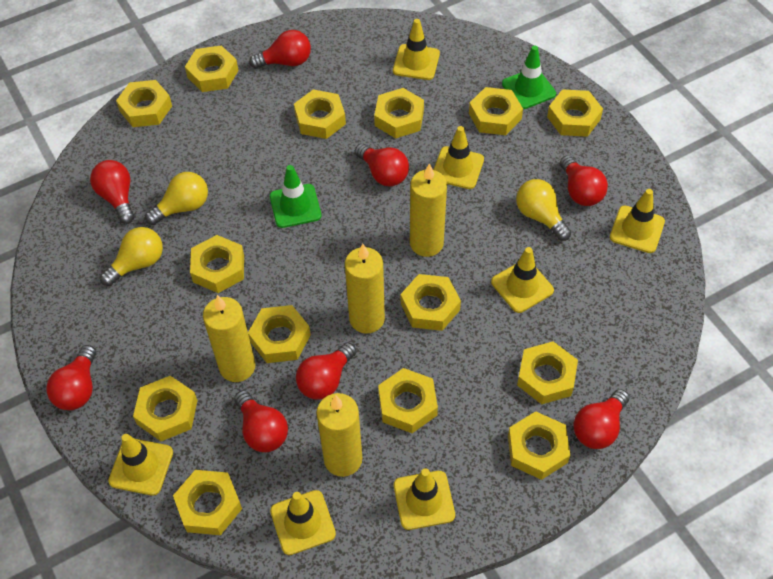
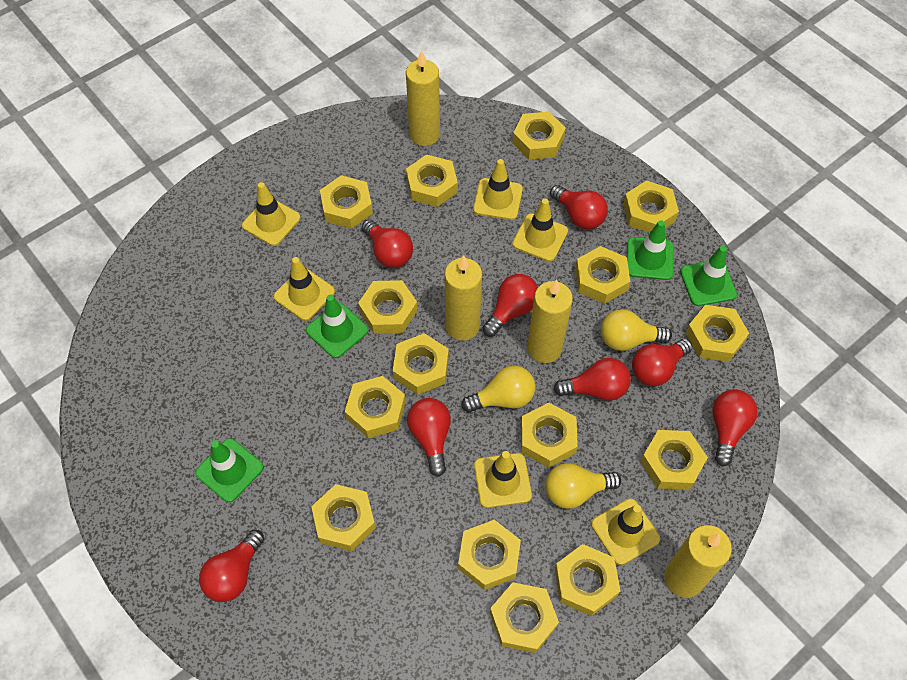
green traffic cone: [270,165,321,228] [502,46,556,109] = 2 -> [195,438,264,502] [306,294,369,358] [627,220,674,280] [680,246,737,306] = 4
yellow nut: [116,80,172,127] [133,376,198,441] [173,470,242,535] [185,45,239,92] [190,235,244,293] [248,305,311,363] [294,89,346,139] [374,88,424,138] [378,368,438,433] [401,274,461,331] [469,87,523,135] [508,411,570,480] [517,341,578,404] [547,89,603,137] = 14 -> [311,484,376,551] [320,175,373,229] [345,376,406,438] [358,280,418,334] [393,333,449,395] [406,154,458,207] [458,520,521,590] [490,582,559,653] [512,112,566,160] [521,403,578,468] [555,544,620,616] [575,246,630,304] [623,180,679,233] [640,430,708,490] [686,305,749,362] = 15
yellow traffic cone: [108,434,173,496] [270,490,336,555] [393,19,440,80] [394,468,455,530] [433,126,484,189] [491,247,554,313] [610,189,665,253] = 7 -> [242,182,301,246] [274,257,335,321] [473,159,523,220] [474,451,532,508] [512,199,568,261] [591,499,660,565] = 6

